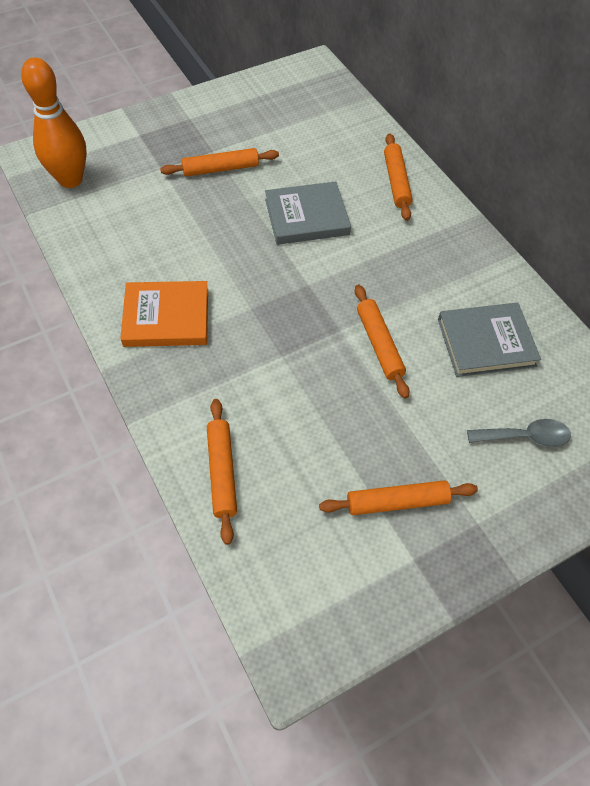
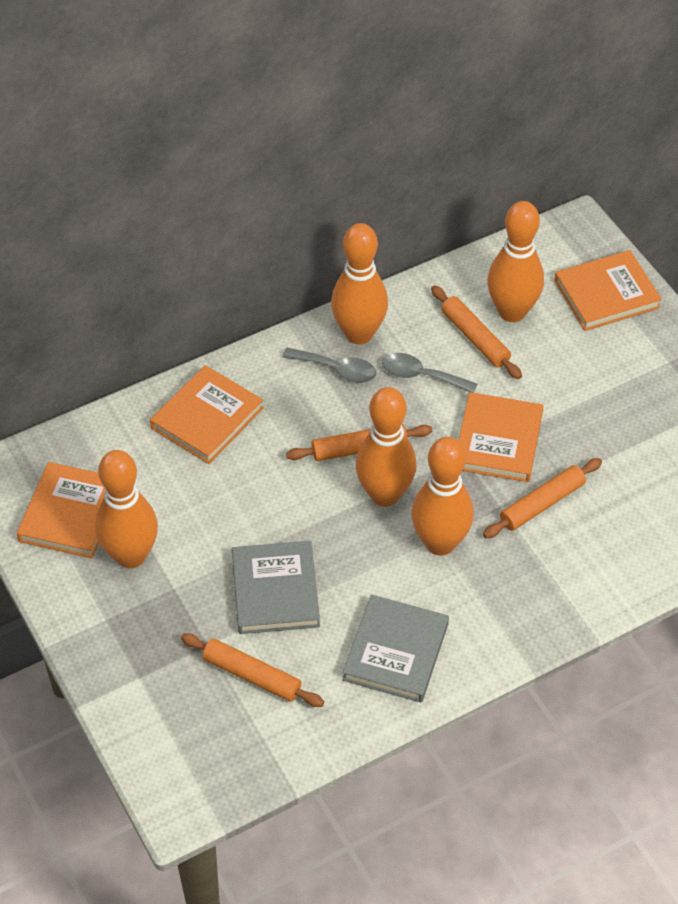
grey spoon: [467,419,571,447] = 1 -> [283,348,377,383] [382,353,477,393] = 2
orange book: [120,281,208,347] = 1 -> [17,462,105,558] [150,365,264,464] [458,392,543,482] [554,250,662,331] = 4
orange bowling pin: [21,57,87,188] = 1 -> [95,450,158,568] [331,223,388,344] [356,387,417,507] [411,437,474,556] [487,201,544,322] = 5
orange rolling pin: [160,148,279,177] [207,399,237,545] [319,480,478,515] [355,284,410,399] [384,133,413,221] = 5 -> [181,633,324,707] [286,424,432,461] [431,285,522,379] [483,458,602,538] = 4

